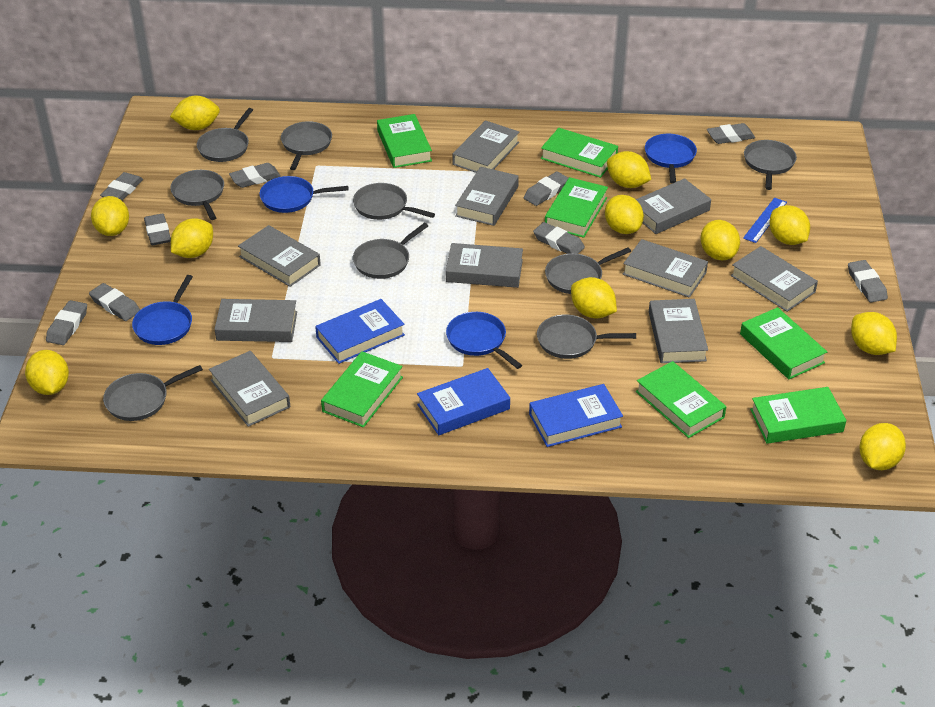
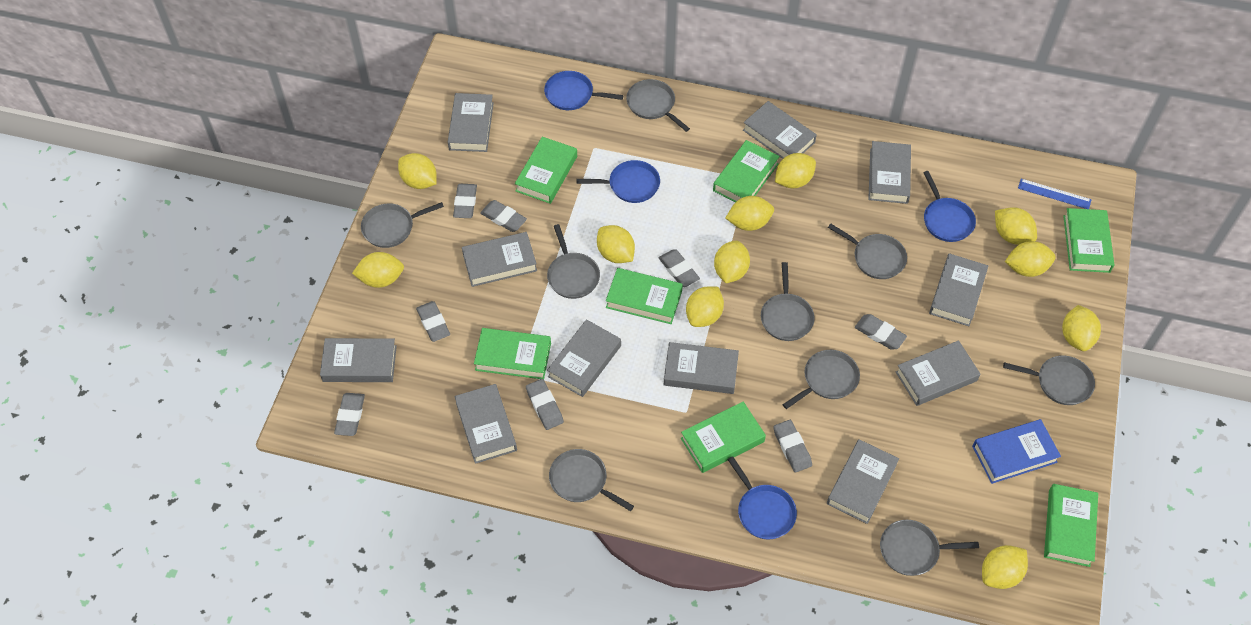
blue book: [315,299,405,364] [417,368,510,435] [529,384,623,447] = 3 -> [972,419,1061,484] = 1
grey book: [209,351,290,427] [215,299,297,342] [238,225,321,287] [446,243,523,288] [452,120,519,173] [455,167,519,226] [623,239,708,298] [636,178,711,234] [649,299,708,363] [731,246,818,312] = 10 -> [320,338,397,382] [448,93,494,152] [454,384,517,464] [462,232,537,287] [547,319,621,397] [664,342,739,394] [743,101,817,159] [827,439,899,524] [868,141,911,204] [896,340,980,406] [929,253,988,326] = 11
grey eraser: [46,300,87,345] [89,283,140,321] [100,172,143,201] [144,213,171,245] [229,163,281,188] [524,171,568,206] [533,222,585,254] [707,123,755,144] [848,260,888,302] = 9 -> [334,393,365,436] [416,301,450,342] [453,184,477,218] [480,200,527,232] [526,379,564,430] [659,249,700,287] [773,420,812,473] [855,314,907,350] = 8

